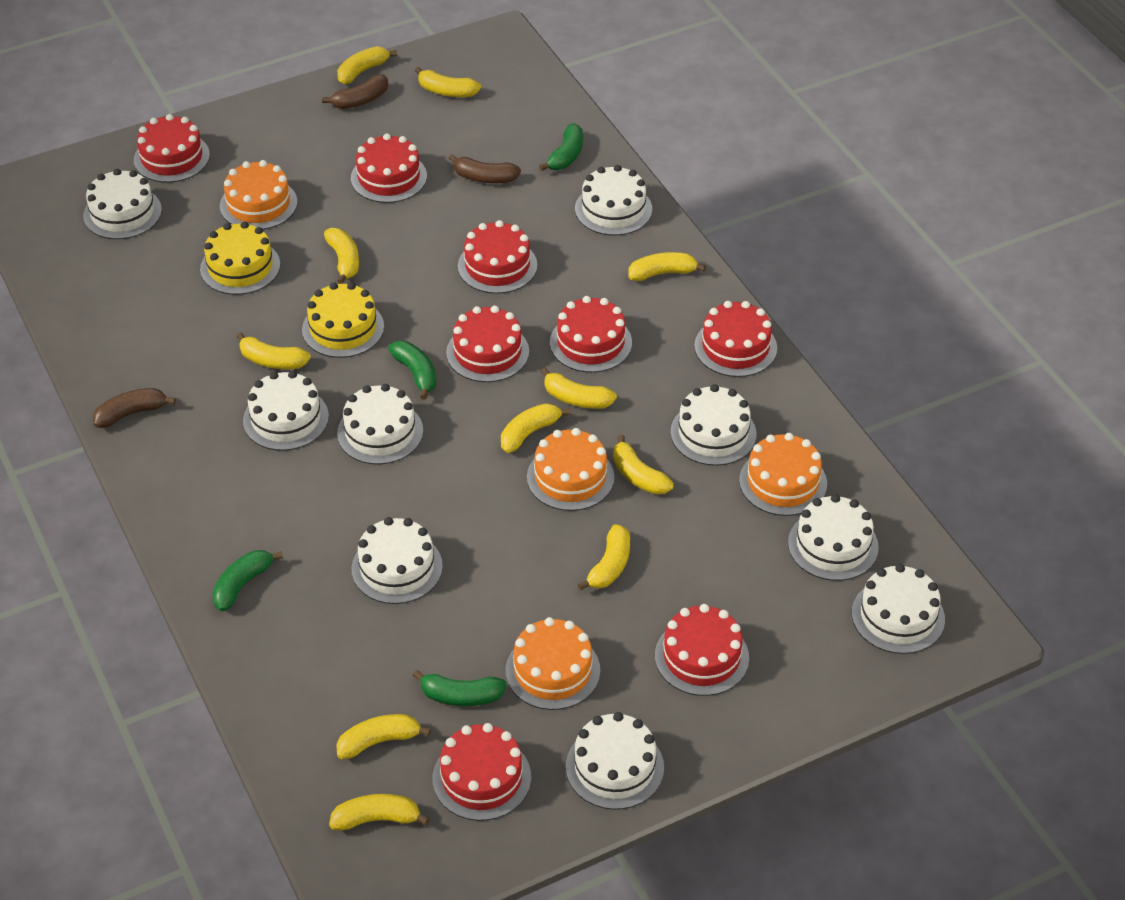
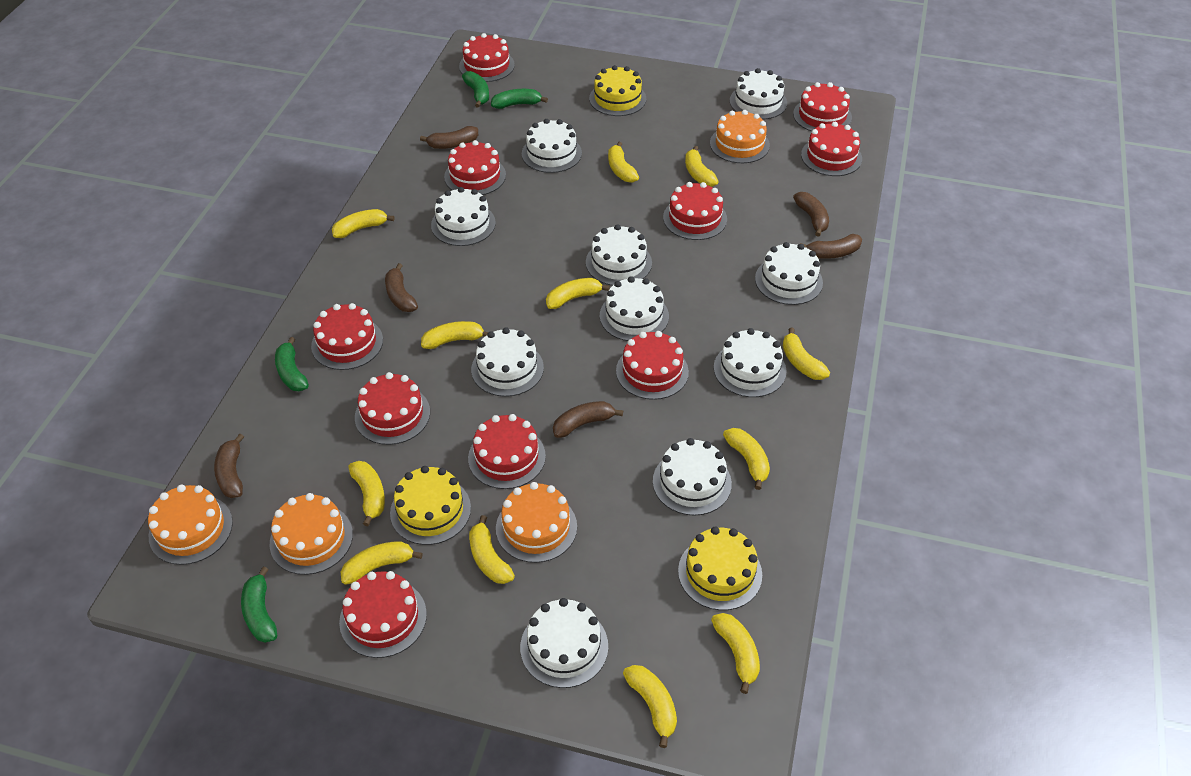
brown banana: [93,388,176,428] [322,74,388,109] [449,154,521,183] = 3 -> [214,433,244,498] [385,263,418,312] [420,126,478,149] [553,401,623,438] [793,192,829,237] [800,234,862,259] = 6
red cake: [134,114,210,183] [351,133,427,203] [432,723,531,821] [446,306,529,382] [458,220,537,294] [550,296,632,373] [655,604,749,696] [694,301,777,377] = 8 -> [311,303,383,370] [339,571,427,658] [355,372,430,445] [444,140,506,195] [459,33,515,82] [468,414,546,489] [616,331,689,400] [663,182,727,240] [793,82,852,132] [801,122,862,176] = 10
white cake: [83,169,162,239] [243,371,329,451] [337,384,423,465] [351,517,443,604] [566,712,664,810] [575,165,652,235] [671,384,757,466] [788,494,879,581] [852,564,945,654] = 9 -> [431,187,496,246] [471,327,544,397] [520,598,608,688] [522,119,582,173] [586,224,652,286] [600,276,669,341] [653,438,732,516] [714,328,786,397] [730,68,787,120] [755,242,823,305] = 10
yellow banana: [236,332,311,369] [324,228,359,284] [329,794,429,831] [336,714,431,759] [337,46,397,84] [415,67,481,97] [501,403,571,453] [541,368,617,409] [578,524,630,591] [613,435,674,495] [628,252,706,281] = 11 -> [332,209,395,238] [341,541,423,585] [348,461,385,526] [421,321,488,349] [469,515,515,584] [546,278,610,309] [608,142,639,183] [623,665,677,748] [685,146,719,187] [711,613,760,694] [723,428,770,490] [783,327,830,380] = 12
yellow cake: [200,222,280,295] [302,282,384,358] = 2 -> [390,466,471,545] [589,65,646,116] [678,526,762,610] = 3

